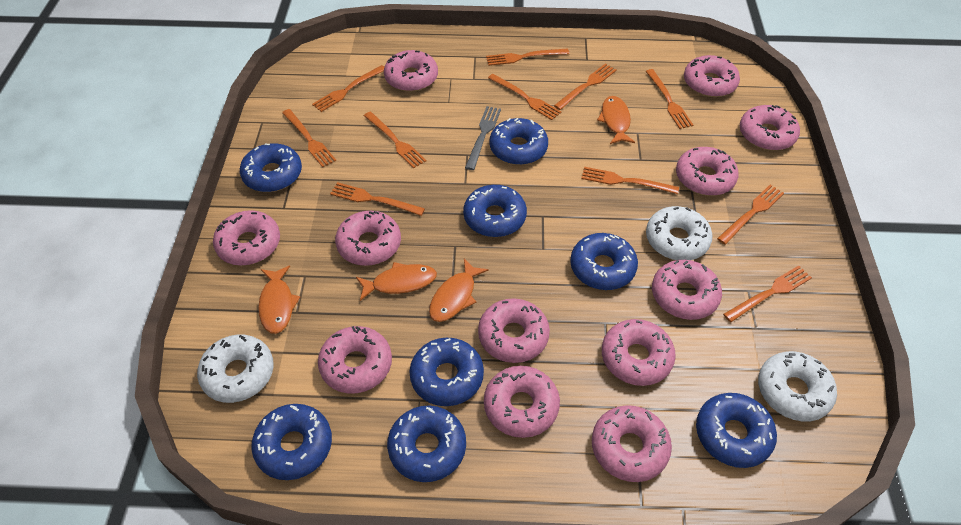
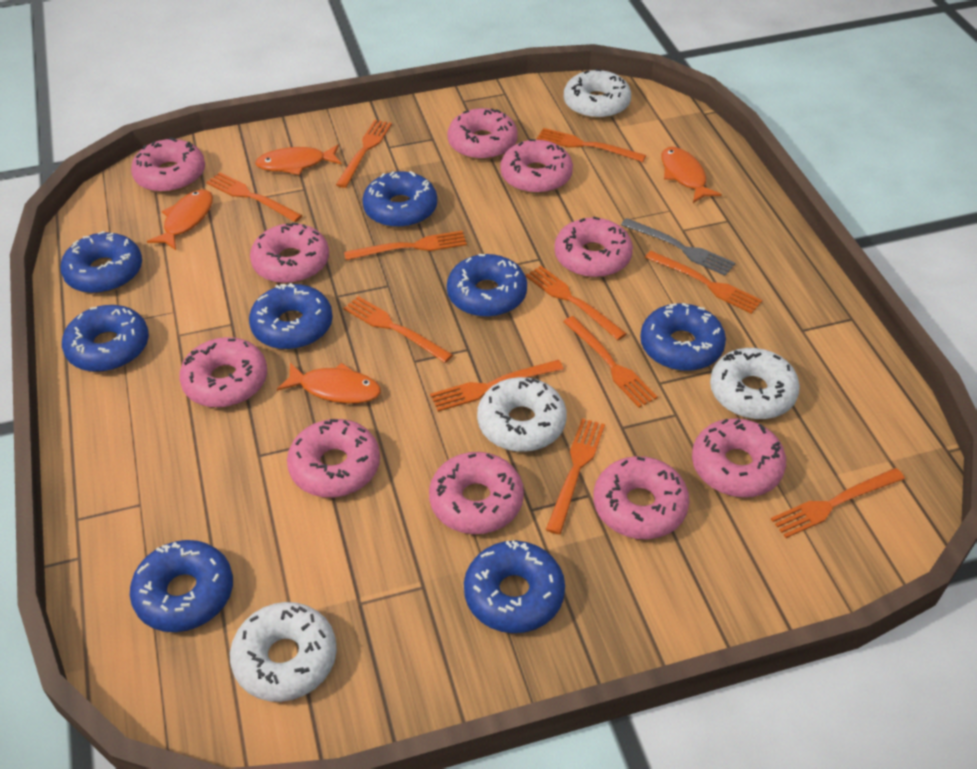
pink donut: [213,210,280,266] [318,326,392,394] [335,211,401,266] [384,50,438,92] [478,298,550,363] [484,366,560,438] [592,405,672,482] [602,319,676,386] [652,260,722,320] [676,147,739,196] [684,55,740,97] [740,105,800,151] = 12 -> [131,138,205,193] [179,337,267,408] [250,222,329,284] [287,419,380,497] [429,452,524,534] [447,108,518,160] [500,139,573,194] [554,217,633,278] [594,456,689,539] [692,418,786,497] = 10
white donut: [197,334,274,403] [646,206,713,260] [758,351,837,422] = 3 -> [230,602,337,702] [477,377,567,452] [564,69,631,119] [710,348,800,419] = 4

